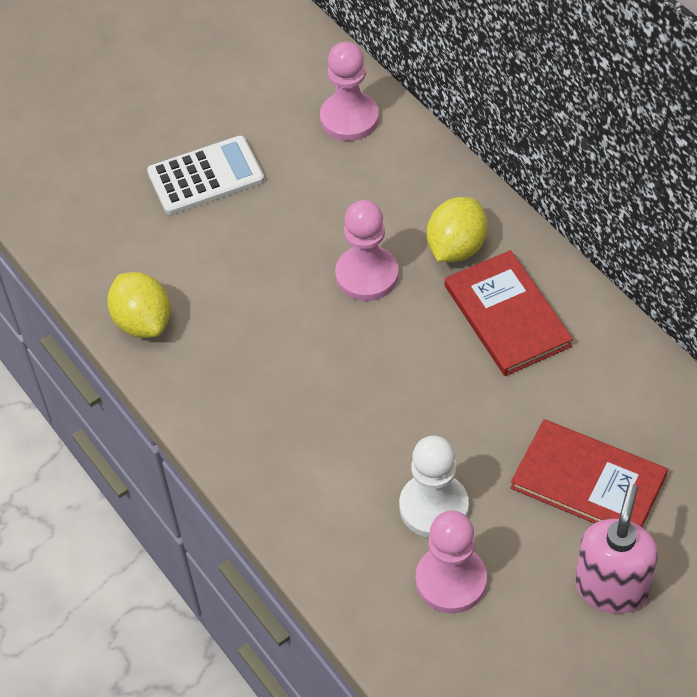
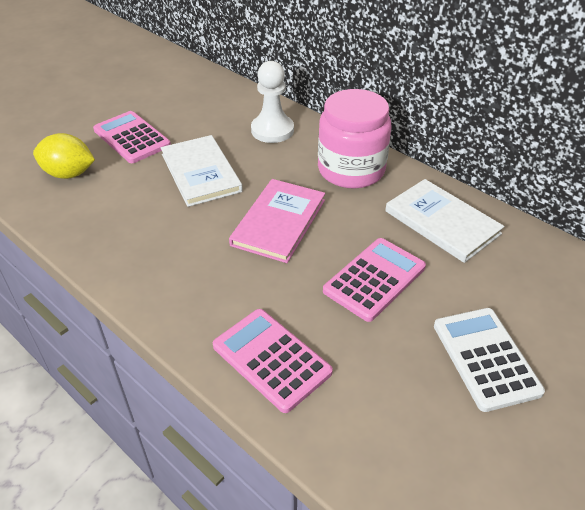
pink book: none = 0 -> [229,179,325,263] = 1
pink calculator: none = 0 -> [93,111,171,163] [213,309,333,413] [323,238,426,322] = 3
pink jar: none = 0 -> [318,89,391,189] = 1
pink pawn: [320,42,379,141] [335,200,399,301] [416,511,487,613] = 3 -> none = 0
pink soap dispenser: [575,484,658,614] = 1 -> none = 0
red book: [445,250,573,376] [510,419,668,527] = 2 -> none = 0
white book: none = 0 -> [161,135,243,207] [385,179,504,263] = 2
yellow lemon: [107,272,171,338] [427,197,488,262] = 2 -> [33,133,95,179] = 1

